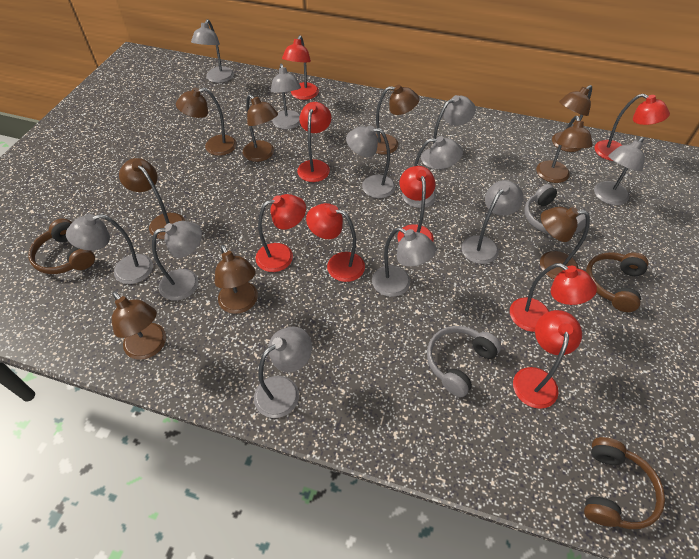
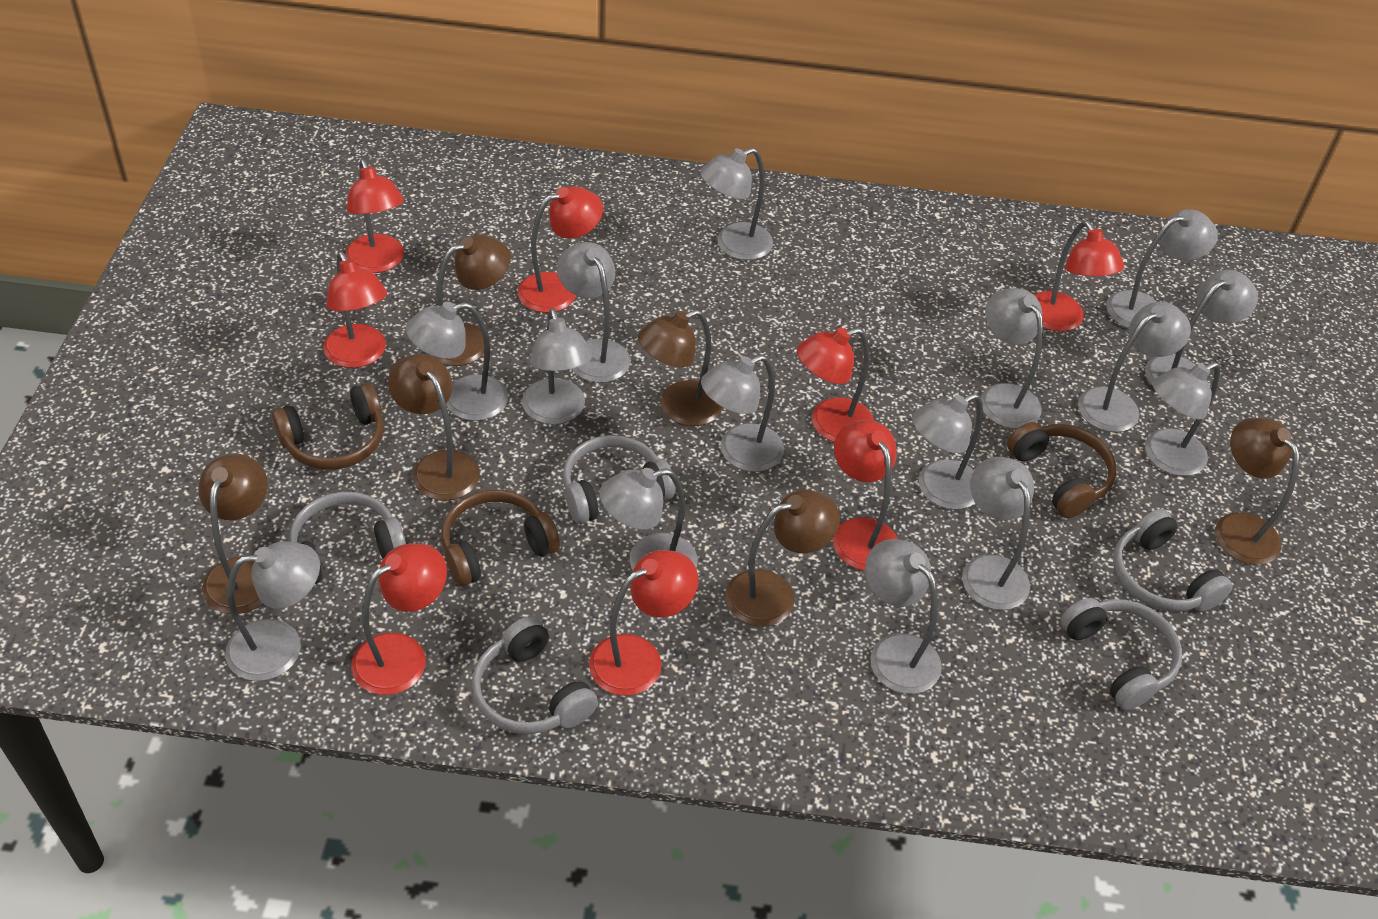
brown lamp: [112,291,166,360] [119,158,185,239] [176,88,237,156] [215,245,258,314] [243,94,278,162] [376,85,419,154] [536,116,593,183] [540,206,590,279] [552,85,592,152] = 9 -> [198,454,268,614] [388,354,480,501] [429,235,511,366] [638,309,722,426] [725,490,840,626] [1215,418,1299,565] = 6
grey headphones: [427,326,501,397] [524,184,586,234] = 2 -> [288,492,406,584] [472,616,598,734] [563,435,675,524] [1060,598,1182,710] [1113,509,1233,612] = 5
grey lamp: [66,214,153,284] [152,221,202,301] [191,19,234,83] [254,327,312,418] [271,64,301,129] [346,125,395,198] [372,227,436,297] [402,136,463,208] [421,95,476,170] [461,180,523,264] [594,137,645,205] = 11 -> [225,541,320,681] [406,302,508,421] [522,308,592,425] [557,242,630,383] [600,468,698,570] [700,148,773,260] [701,355,784,472] [865,539,942,694] [912,393,983,510] [962,457,1034,610] [981,288,1043,429] [1078,302,1191,432] [1106,209,1218,328] [1145,270,1258,386] [1145,362,1221,476] = 15

